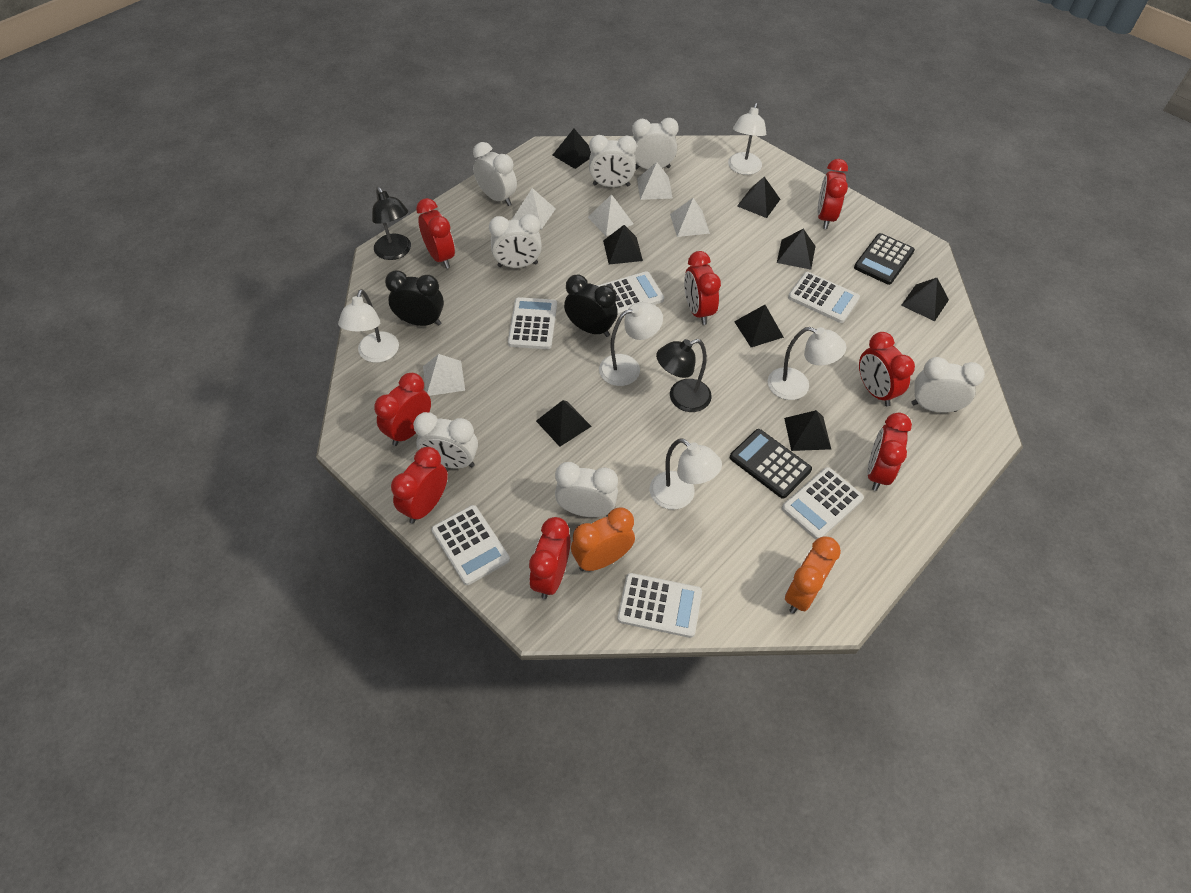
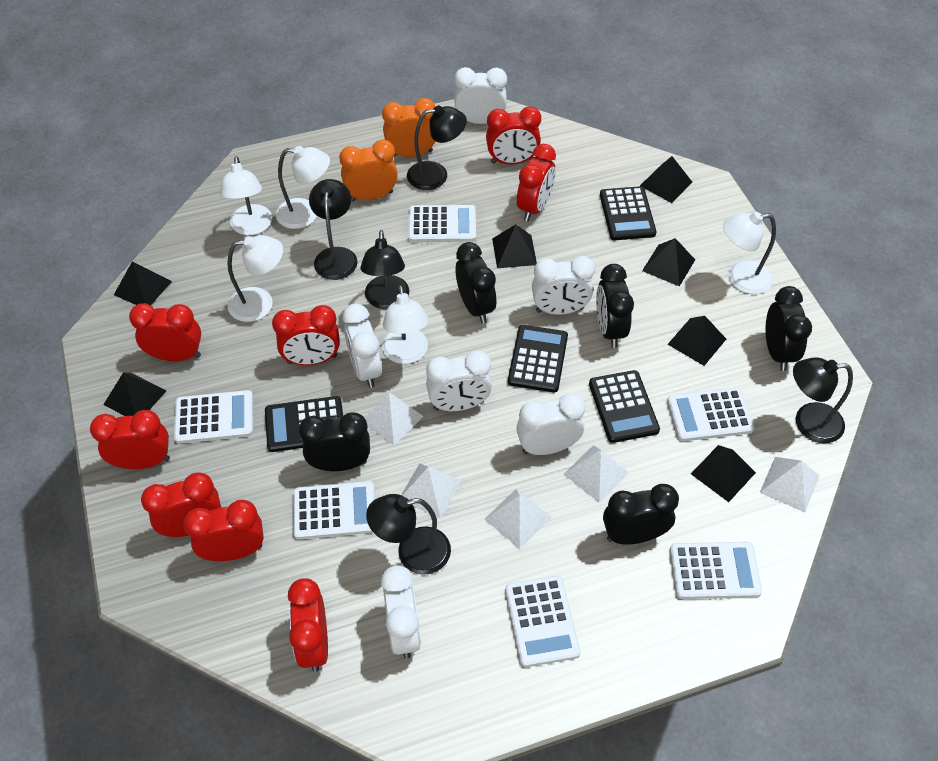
black calculator: [730,429,812,499] [854,233,915,285] = 2 -> [265,396,343,452] [508,325,568,392] [589,370,660,443] [600,186,657,240] = 4
black clock: [385,270,444,326] [564,274,618,337] = 2 -> [298,412,370,471] [456,242,497,324] [596,264,634,348] [603,484,679,545] [766,286,812,371] = 5
black lamp: [372,187,411,260] [656,339,712,412] = 2 -> [309,179,358,280] [360,230,409,309] [366,494,451,575] [407,106,467,190] [793,357,853,443] = 5
black pyramid: [536,400,591,447] [553,129,591,169] [603,225,643,265] [734,305,784,347] [737,176,780,218] [777,229,815,270] [784,410,831,451] [901,278,949,321] = 8 -> [103,372,166,416] [114,261,172,305] [492,225,537,268] [640,156,692,203] [642,238,695,286] [668,316,726,366] [691,445,756,502] = 7
white clock: [413,412,478,468] [473,142,517,206] [489,214,542,268] [555,462,618,517] [589,135,637,187] [632,118,679,170] [911,357,985,413] = 7 -> [343,304,382,388] [381,566,421,659] [426,350,492,411] [454,67,507,124] [516,393,585,455] [532,256,595,315] = 6

